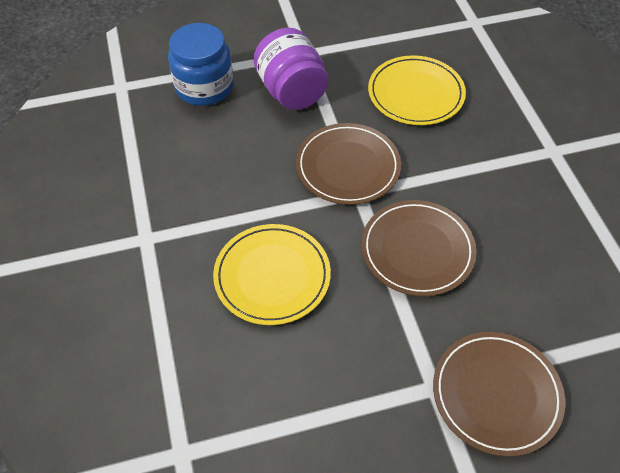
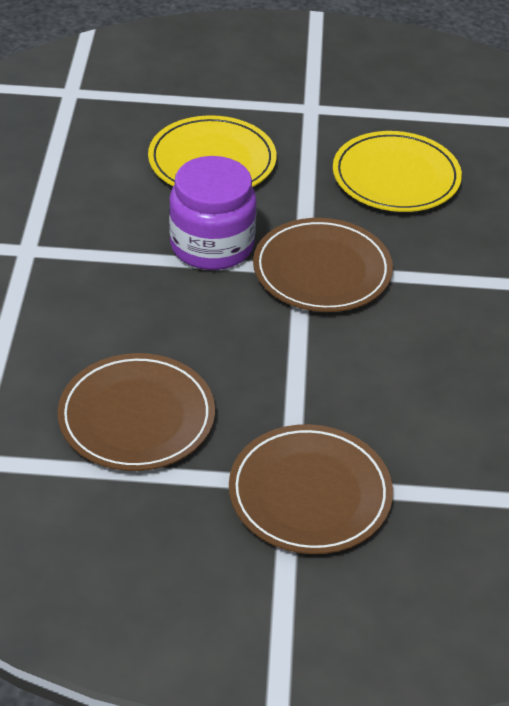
blue jar: [168,23,233,106] = 1 -> none = 0

